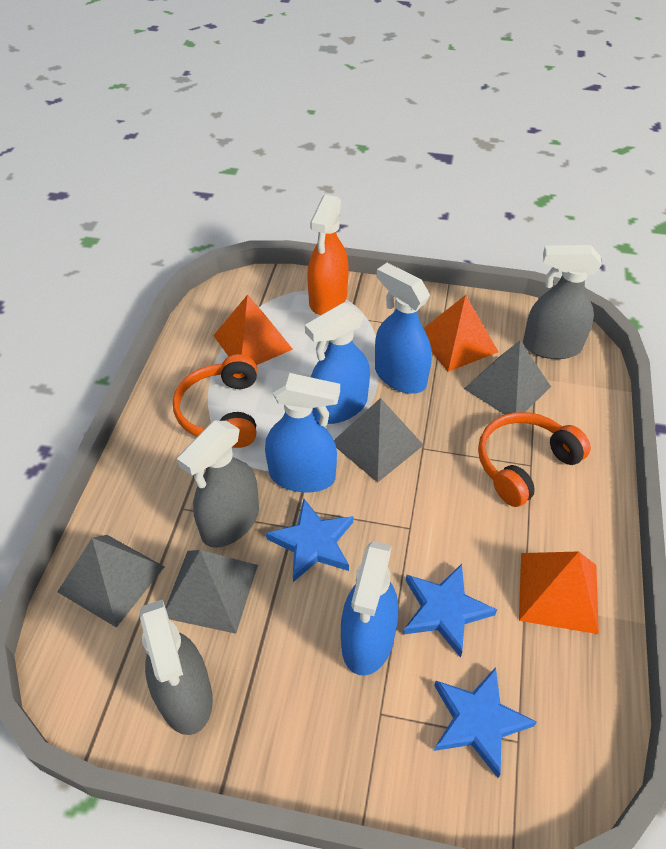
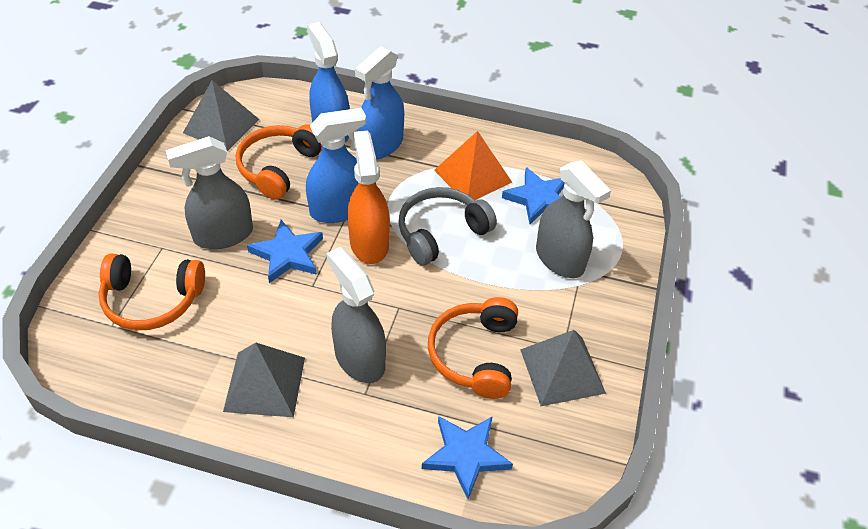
blue spray bottle: [265,373,340,493] [305,302,370,424] [341,541,398,676] [375,263,432,394] = 4 -> [306,108,366,223] [307,22,350,142] [355,46,404,160] = 3
grey headphones: none = 0 -> [398,187,497,266] = 1
grey pyramid: [57,535,164,628] [165,550,258,634] [334,398,423,482] [464,341,551,415] = 4 -> [183,80,260,152] [223,343,305,417] [520,330,606,406] = 3
orange headphones: [173,354,257,448] [478,412,591,507] = 2 -> [99,253,205,330] [236,124,322,200] [428,297,518,399] = 3
orange pyramid: [213,295,293,365] [424,295,498,372] [519,551,599,634] = 3 -> [434,131,512,200] = 1

